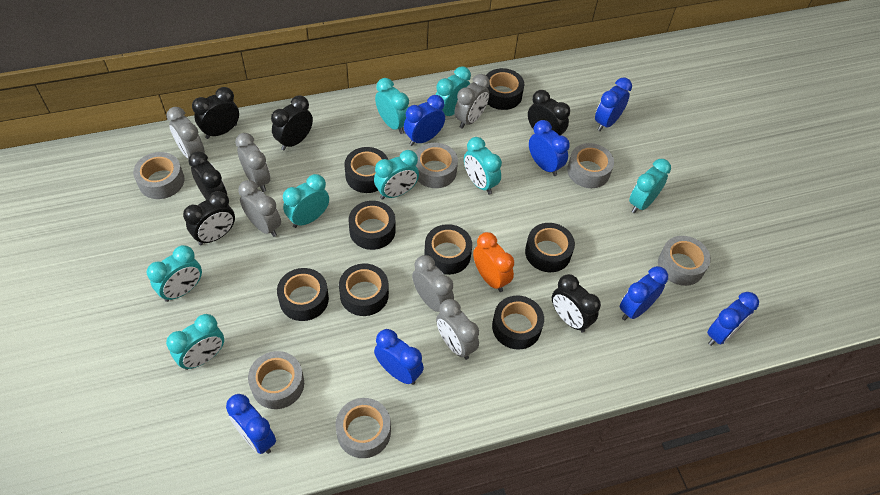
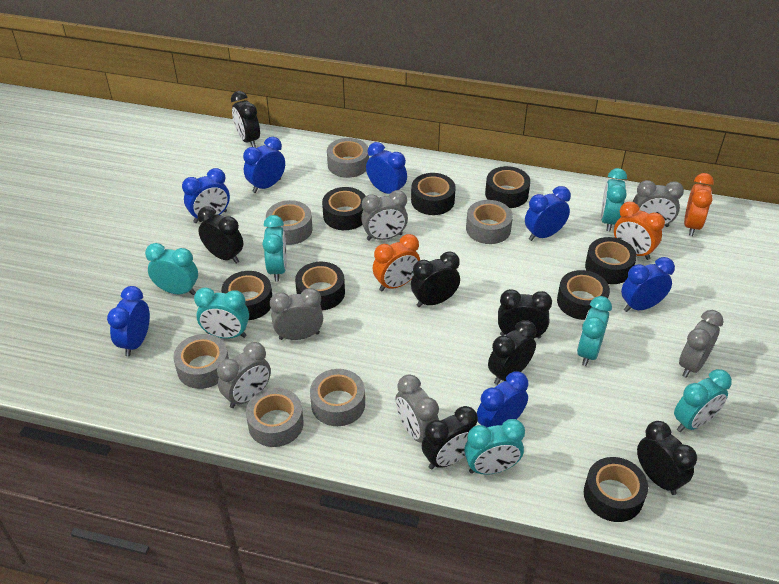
black clock: [183,191,235,245] [188,151,227,200] [192,87,239,139] [271,95,313,151] [528,90,570,135] [552,274,601,333] = 6 -> [198,206,243,264] [231,91,260,147] [411,251,460,307] [422,406,478,470] [488,320,536,385] [498,289,552,339] [637,421,697,495] = 7
orange clock: [473,232,514,292] = 1 -> [373,234,420,291] [614,202,665,260] [684,173,714,236] = 3
turquoise clock: [147,245,202,302] [166,314,224,370] [283,174,329,228] [374,150,419,200] [375,78,409,134] [436,66,471,116] [464,137,502,195] [629,159,671,213] = 8 -> [145,243,198,295] [194,287,249,339] [262,215,287,282] [464,419,525,475] [577,296,612,366] [601,168,627,231] [674,369,732,432] = 7

